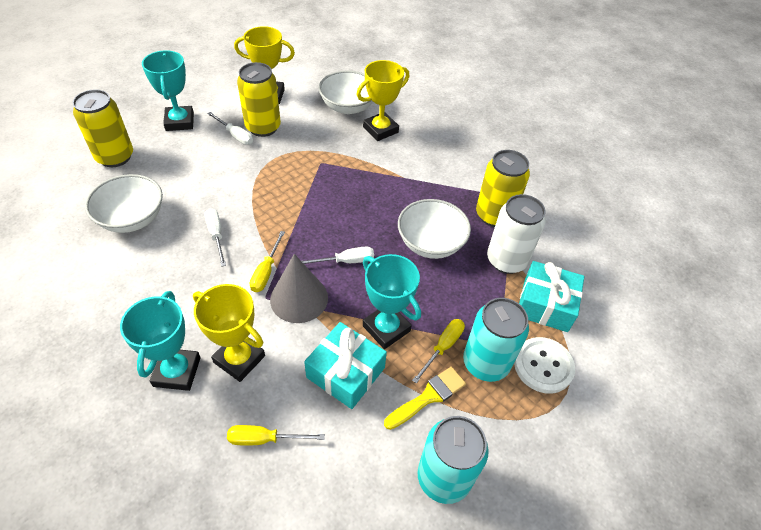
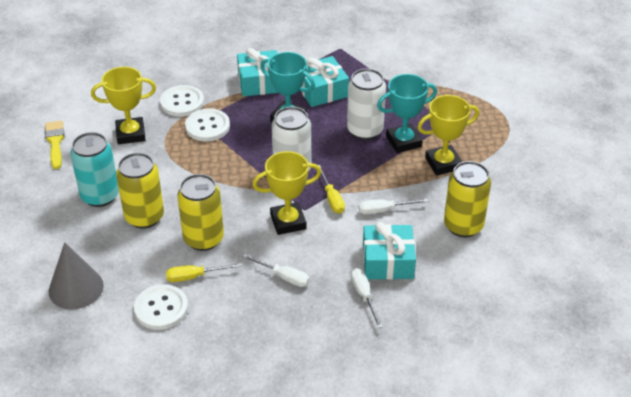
turquoise can: [417,416,489,504] [463,298,529,382] = 2 -> [70,132,119,207] = 1
turquoise gift: [304,322,387,409] [519,261,584,332] = 2 -> [237,48,278,97] [301,56,349,107] [363,222,416,280] = 3
turquoise trophy: [120,291,201,391] [142,50,194,131] [363,254,421,349] = 3 -> [260,52,315,122] [377,74,437,153] = 2
white bowl: [85,174,163,233] [319,70,373,114] [398,199,471,259] = 3 -> none = 0
white button: [514,337,575,394] = 1 -> [134,284,188,330] [160,85,204,117] [185,108,230,142] = 3
white can: [487,194,546,274] = 1 -> [272,107,311,172] [347,68,386,140] = 2
yellow screwdriver: [227,425,325,446] [250,231,285,292] [412,319,465,384] = 3 -> [166,263,241,282] [318,165,345,214] = 2

